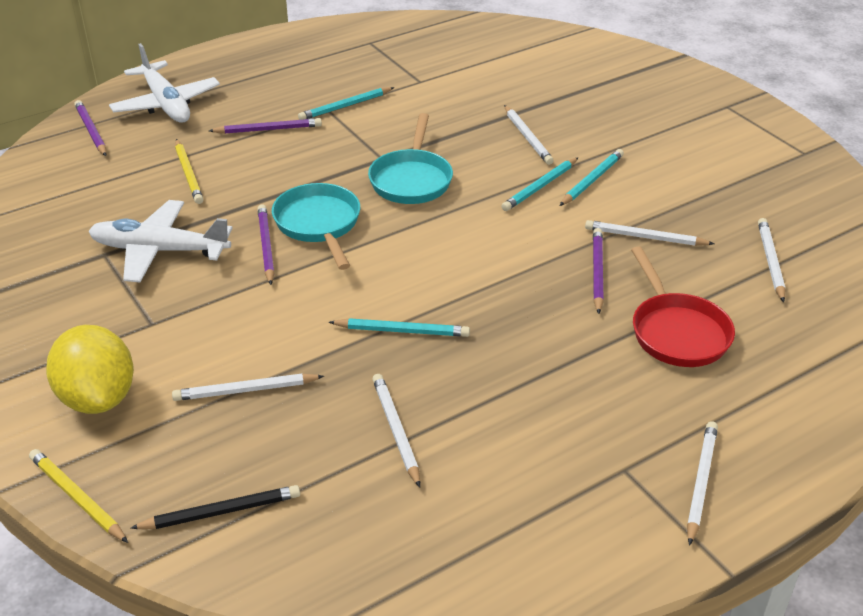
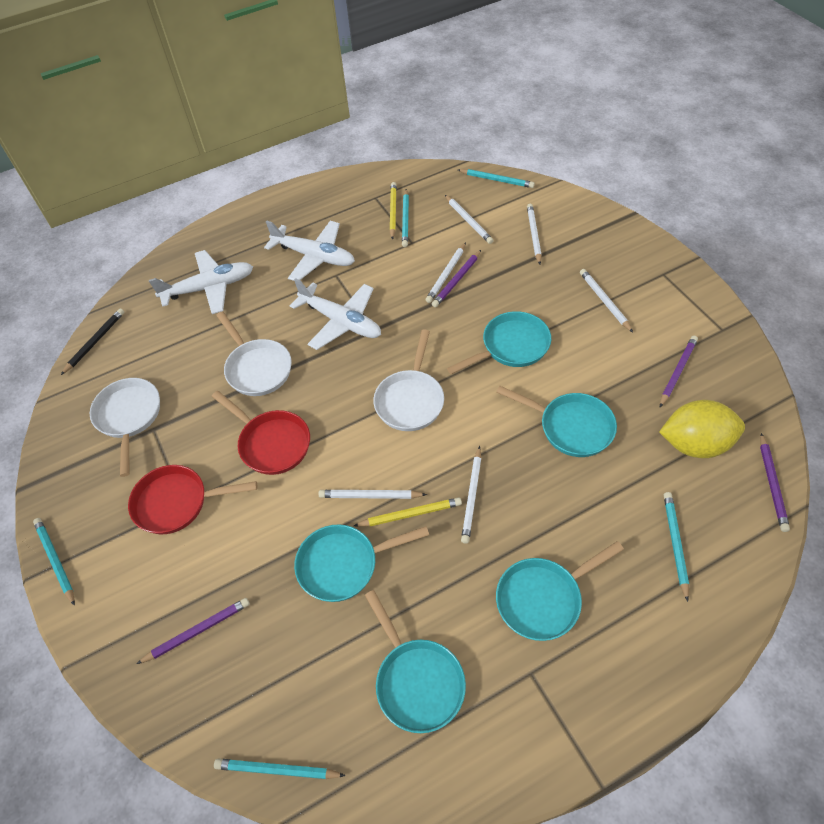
red pan: [631,246,735,367] = 1 -> [128,465,257,534] [212,391,310,475] = 2
turquoise pan: [272,183,360,270] [368,113,453,204] = 2 -> [294,524,429,602] [365,590,466,733] [447,311,551,375] [496,386,617,457] [496,541,624,641] = 5
turquoise pencil: [298,87,394,120] [329,318,470,337] [502,158,578,211] [560,149,624,206] = 4 -> [33,518,75,606] [214,759,346,779] [402,189,409,247] [458,169,535,188] [664,492,689,602] = 5
white pan: none = 0 -> [90,378,160,477] [216,311,292,396] [373,329,444,431] = 3
white plane: [88,200,233,282] [109,43,220,123] = 2 -> [149,250,253,314] [264,221,355,281] [290,278,381,350] = 3

